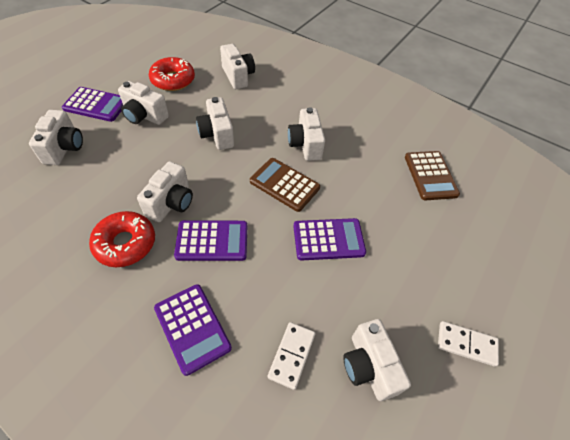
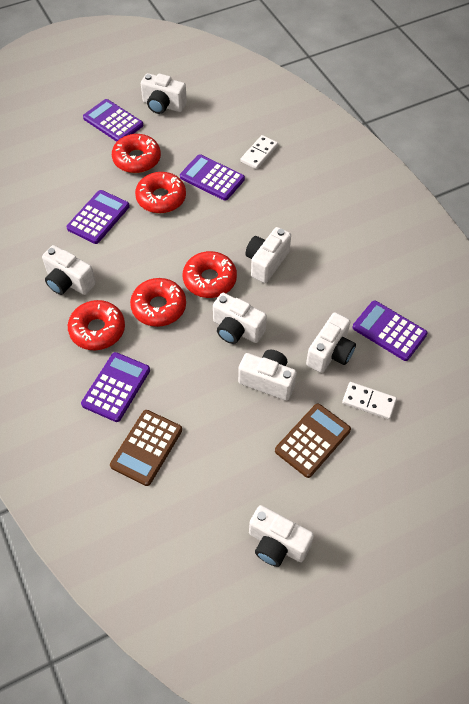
purple calculator: [62,87,123,122] [154,284,232,376] [174,220,247,261] [293,218,366,261] = 4 -> [67,190,130,244] [81,352,150,422] [83,99,143,142] [180,154,245,201] [353,301,428,361] = 5
red donut: [89,211,155,267] [149,57,195,91] = 2 -> [68,300,125,350] [112,134,161,173] [130,278,186,327] [135,172,186,213] [183,251,237,298] = 5

